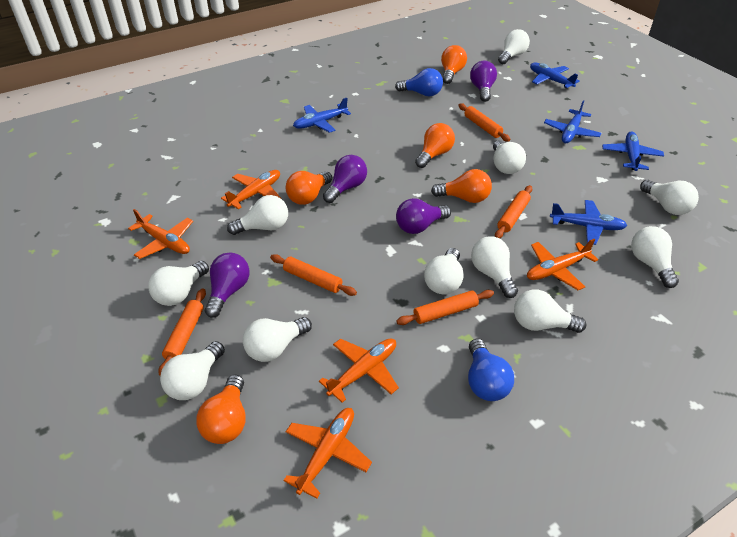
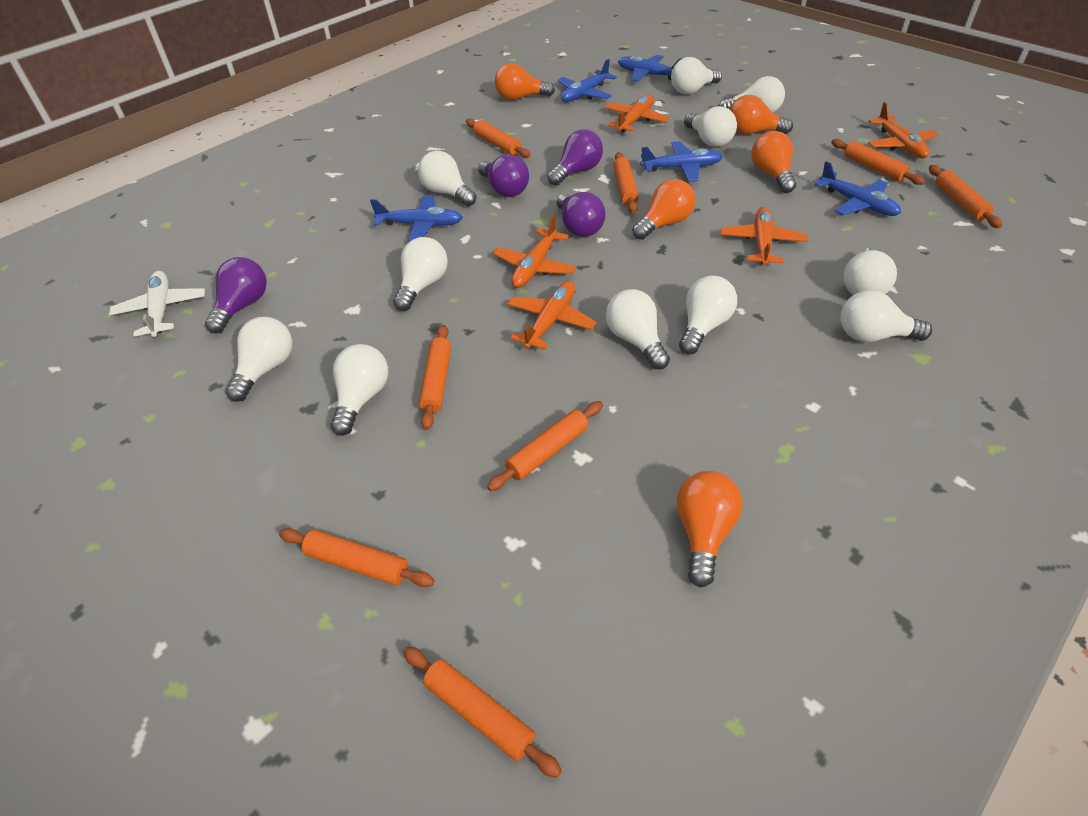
blue light bulb: [395,68,443,97] [468,339,514,401] = 2 -> none = 0
orange rolling pin: [158,288,206,376] [270,254,357,296] [396,290,494,325] [458,103,510,142] [495,185,532,238] = 5 -> [279,528,434,587] [403,646,562,778] [419,325,451,430] [466,119,531,158] [487,401,603,491] [613,152,639,213] [831,139,925,185] [929,165,1002,228] = 8
white plane: none = 0 -> [109,271,205,337] = 1

